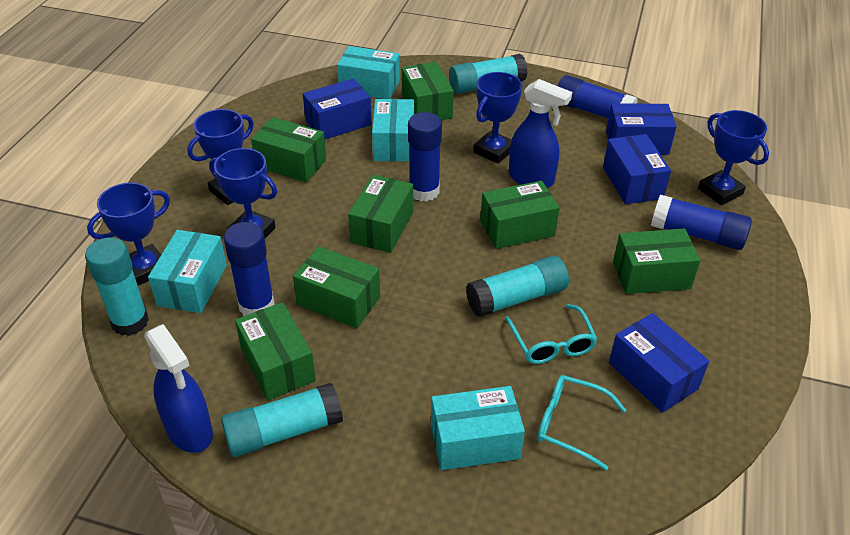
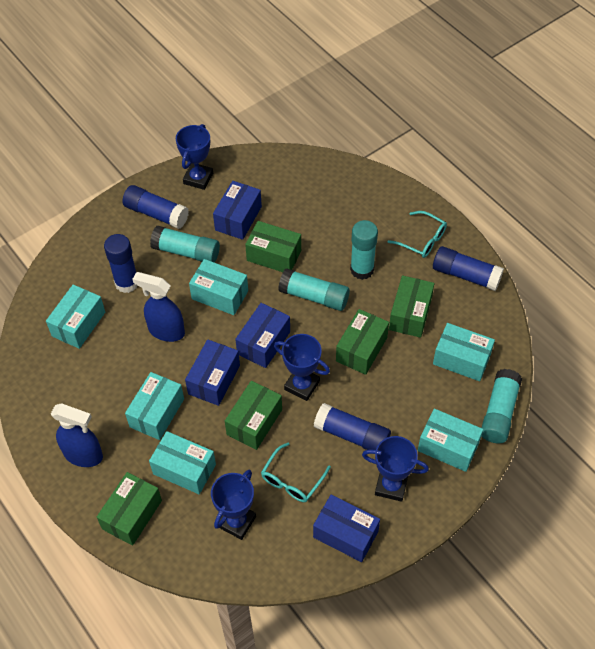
blue trophy: [87,182,170,286] [187,109,254,205] [209,148,277,238] [473,72,522,164] [698,110,769,205] = 5 -> [176,124,213,190] [211,469,256,540] [274,334,330,401] [362,436,429,502] = 4
green box: [235,302,316,400] [251,117,326,182] [293,246,380,328] [348,175,413,253] [402,62,454,120] [480,181,560,249] [613,228,701,294] = 7 -> [97,472,162,546] [225,381,282,450] [245,221,301,272] [336,309,389,375] [389,275,434,338] = 5
turquoise box: [148,230,227,313] [337,46,400,99] [372,99,414,161] [431,386,525,470] = 4 -> [46,285,105,349] [125,372,184,440] [149,431,216,494] [189,259,248,315] [418,409,483,472] [433,323,495,381] = 6

